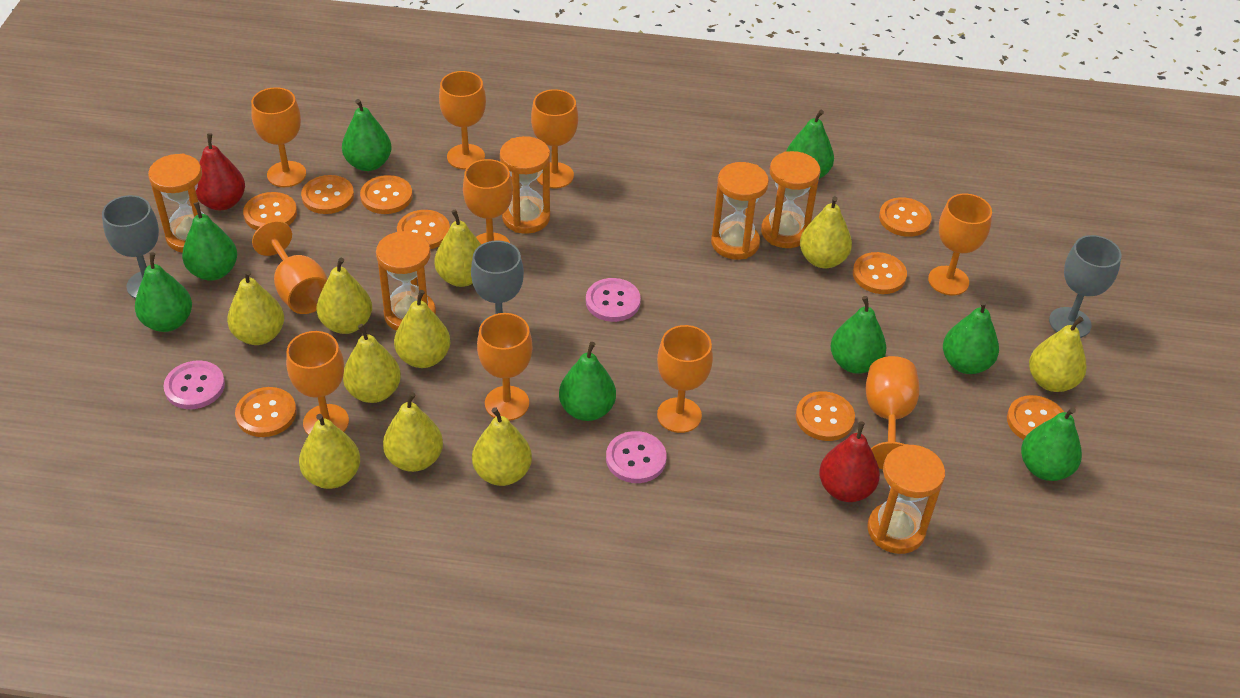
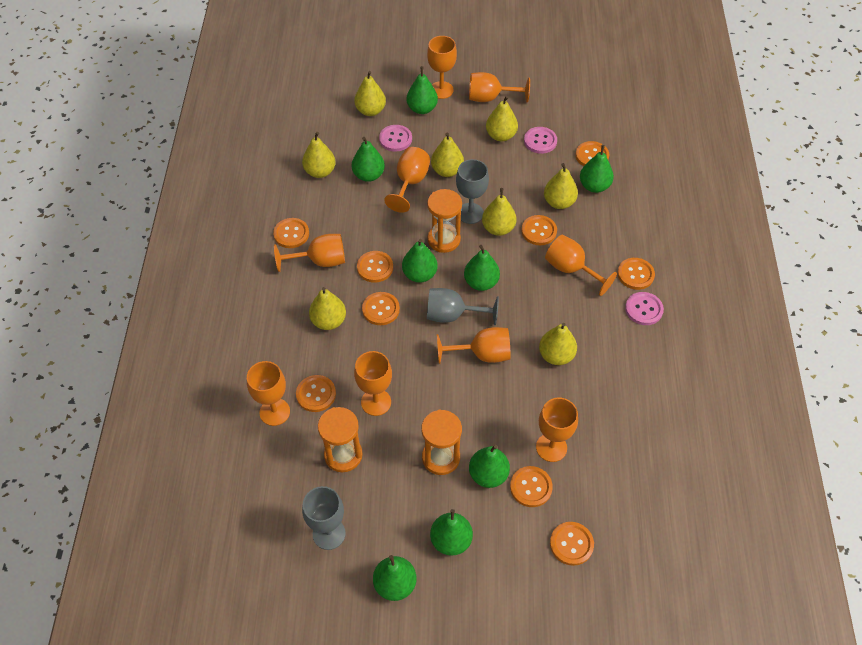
orange goblet: [251,87,306,187] [252,221,328,314] [286,331,349,435] [439,71,486,170] [463,159,513,244] [477,313,533,421] [531,89,578,188] [657,325,713,433] [866,356,920,469] [928,193,992,296] = 10 -> [247,361,290,426] [274,234,345,272] [354,351,392,416] [384,147,430,213] [427,36,457,99] [437,327,511,364] [469,72,530,103] [536,398,578,462] [545,235,617,296] = 9
orange hourglass: [148,153,204,253] [376,231,436,331] [500,136,550,234] [711,162,769,260] [761,151,821,248] [867,444,945,554] = 6 -> [318,407,363,472] [421,410,462,475] [427,189,462,253] = 3
red pear: [196,133,245,210] [819,421,880,502] = 2 -> none = 0
yellow pear: [227,270,284,345] [299,414,360,489] [317,258,372,334] [343,324,401,403] [383,392,443,472] [394,290,450,368] [434,210,481,287] [472,407,532,486] [800,196,852,268] [1029,316,1087,392] = 10 -> [302,132,336,178] [309,287,346,330] [354,71,386,116] [431,133,464,177] [482,188,517,236] [486,96,518,142] [539,323,577,365] [544,163,578,209] = 8

